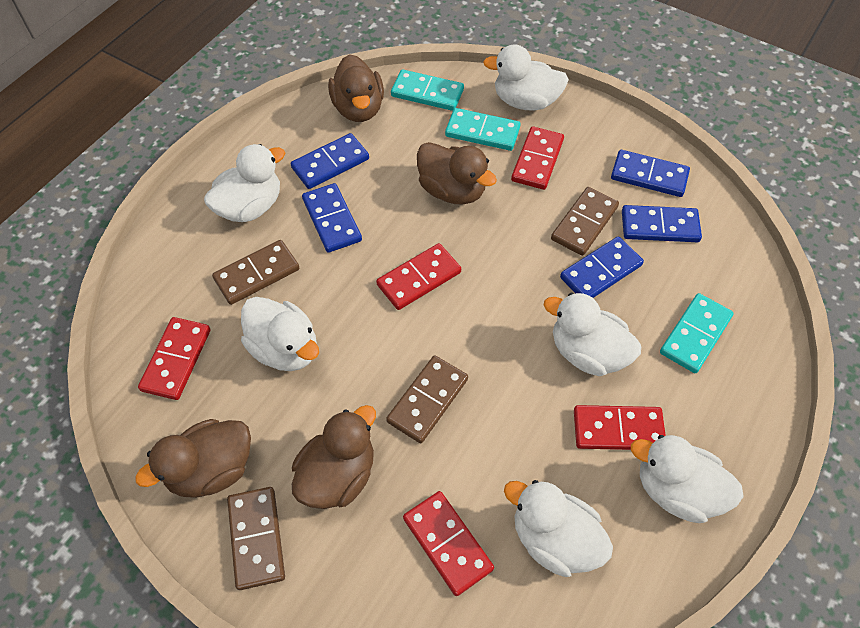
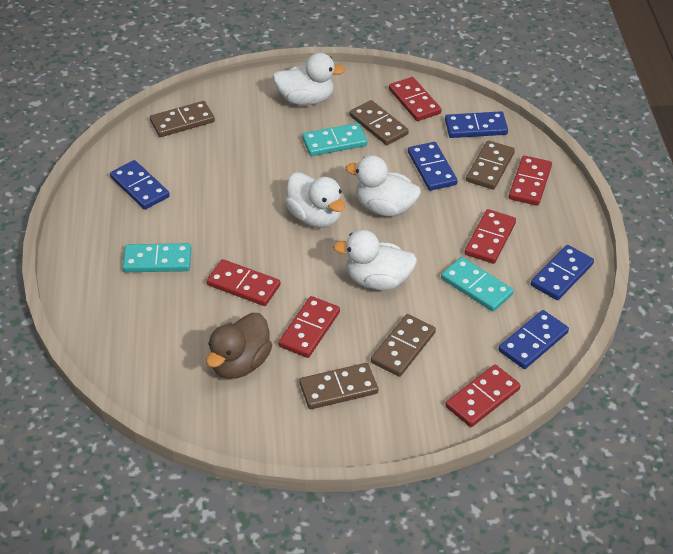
brown domino: [212,240,299,305] [227,487,285,590] [386,355,468,443] [551,187,619,256] = 4 -> [150,101,215,137] [300,363,378,409] [350,100,409,145] [371,314,436,377] [466,140,515,190] = 5
brown duck: [135,419,251,498] [292,405,376,509] [328,54,384,122] [417,142,497,204] = 4 -> [206,313,272,379] = 1
red domino: [138,317,211,400] [376,243,461,310] [403,491,494,596] [511,126,564,190] [574,405,666,450] = 5 -> [206,259,280,306] [278,296,340,358] [389,77,442,121] [445,365,521,427] [465,209,516,264] [509,156,552,206] = 6
white duck: [204,144,285,222] [241,297,319,371] [483,44,569,111] [504,480,613,577] [544,293,641,376] [631,435,744,523] = 6 -> [273,53,346,105] [285,172,345,228] [333,230,417,290] [346,155,421,217] = 4

